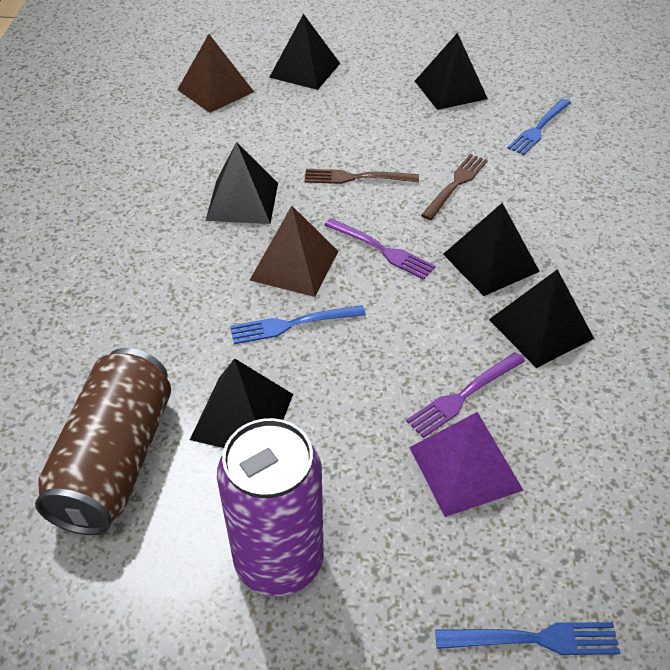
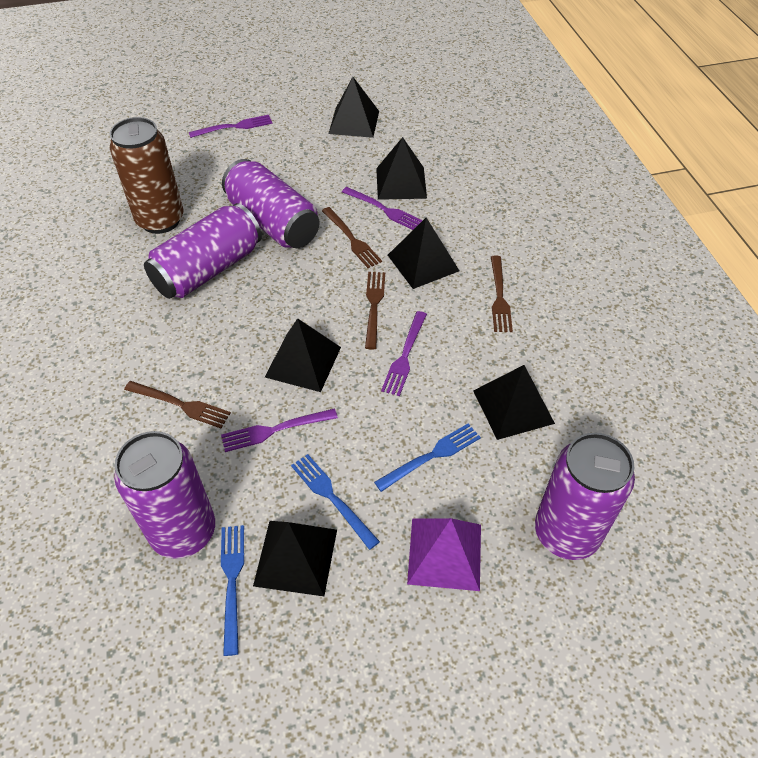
brown fork: [304,169,419,184] [421,154,488,220] = 2 -> [124,381,231,428] [322,207,382,268] [365,272,385,350] [491,256,513,332] = 4
brown pyramid: [177,34,254,113] [250,206,338,297] = 2 -> none = 0
purple can: [217,418,324,596] = 1 -> [114,431,215,559] [144,203,262,299] [222,159,320,248] [535,433,635,560] = 4
purple fork: [324,218,436,280] [406,352,525,438] = 2 -> [189,115,273,138] [221,409,338,452] [342,187,423,230] [381,311,427,396] = 4

